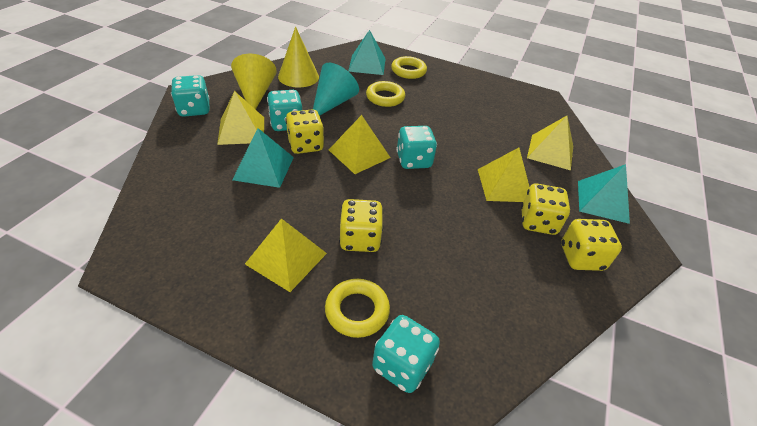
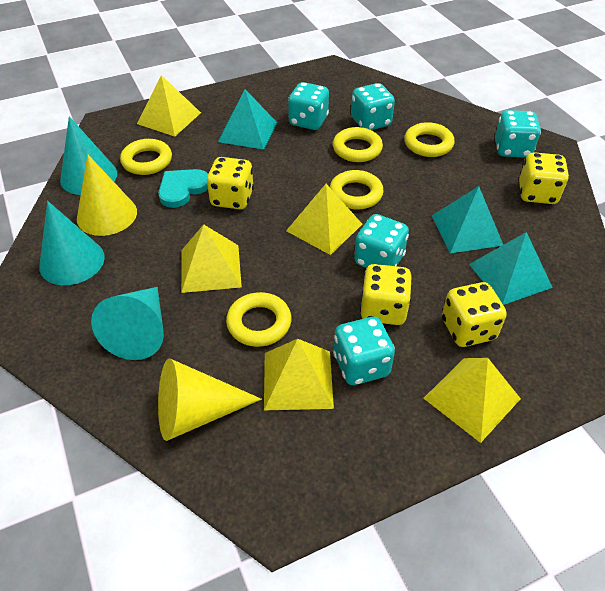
turquoise cone: [313,63,359,115] = 1 -> [39,201,105,285] [60,116,117,195] [91,287,164,360] = 3
turquoise dice: [171,75,210,117] [267,90,302,131] [372,315,440,393] [396,126,437,169] = 4 -> [288,82,329,130] [333,317,395,385] [351,83,395,130] [354,214,409,268] [495,110,541,158] = 5
turquoise heart: none = 0 -> [158,169,208,208] = 1
yellow ring: [325,279,390,338] [366,81,405,107] [391,56,427,79] = 3 -> [120,139,172,175] [226,292,292,347] [330,170,384,210] [333,127,383,162] [404,122,455,157] = 5

